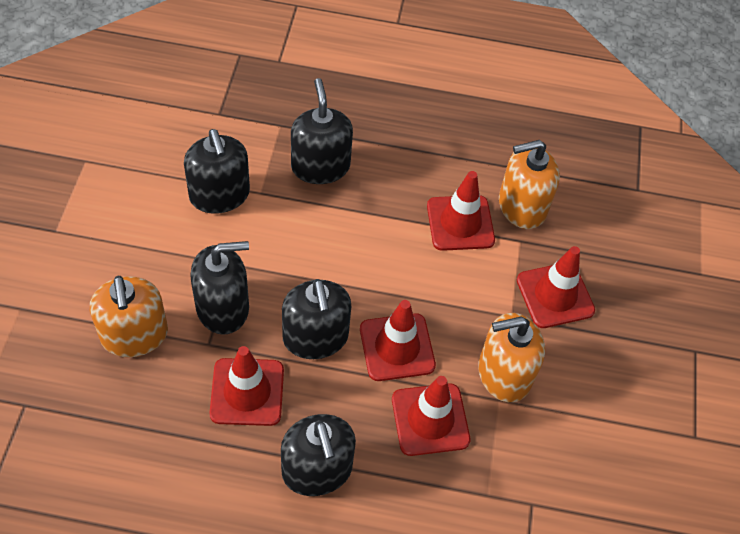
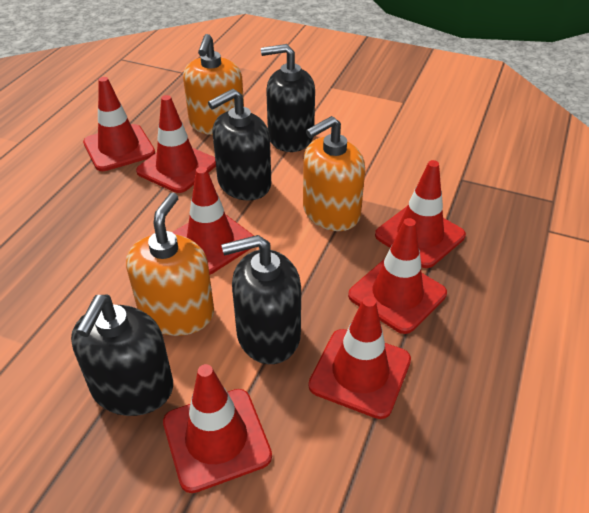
black soap dispenser: [184,129,250,214] [190,241,249,335] [281,414,356,496] [282,279,351,359] [291,78,353,184] = 5 -> [71,295,173,416] [208,89,271,200] [221,235,301,364] [261,44,315,152] = 4
red traffic cone: [209,346,284,426] [360,300,436,381] [392,376,470,456] [427,171,495,251] [517,246,595,328] = 5 -> [83,77,155,171] [136,95,216,193] [163,364,272,493] [172,167,254,275] [308,296,411,419] [348,218,447,334] [375,160,466,268] = 7

